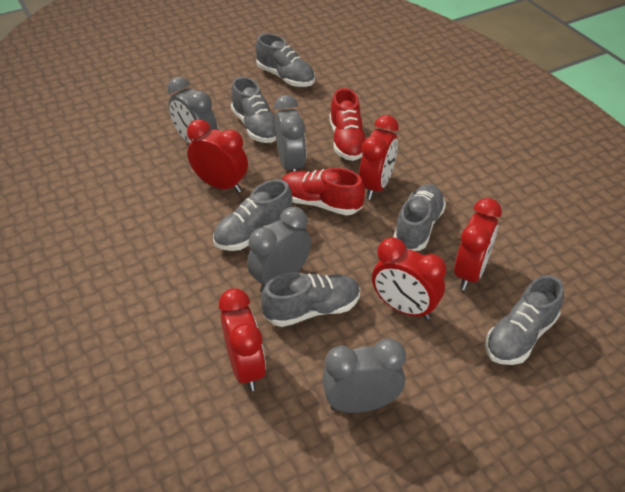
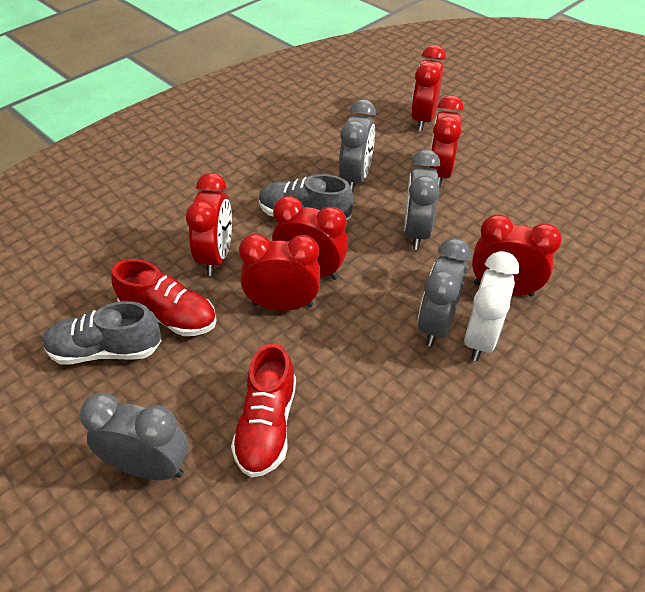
grey shoe: [213,179,292,251] [231,76,276,143] [256,33,315,87] [261,272,360,327] [394,184,446,251] [485,275,564,365] = 6 -> [43,301,161,364] [259,174,353,221] = 2
red clock: [187,119,248,193] [219,288,266,391] [359,115,399,200] [372,237,446,320] [454,198,502,290] = 5 -> [186,173,232,276] [239,234,321,311] [272,196,348,280] [411,45,446,131] [428,95,464,188] [472,214,562,297] = 6
white clock: none = 0 -> [464,251,519,361] = 1

